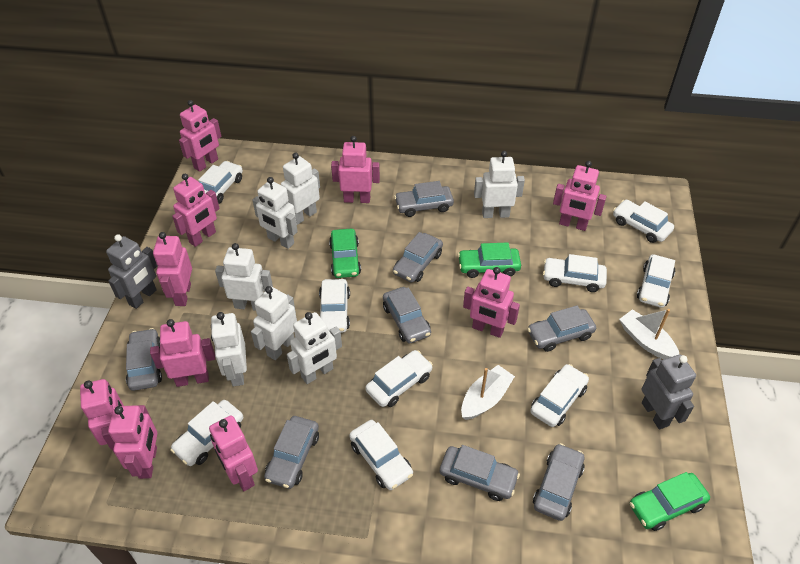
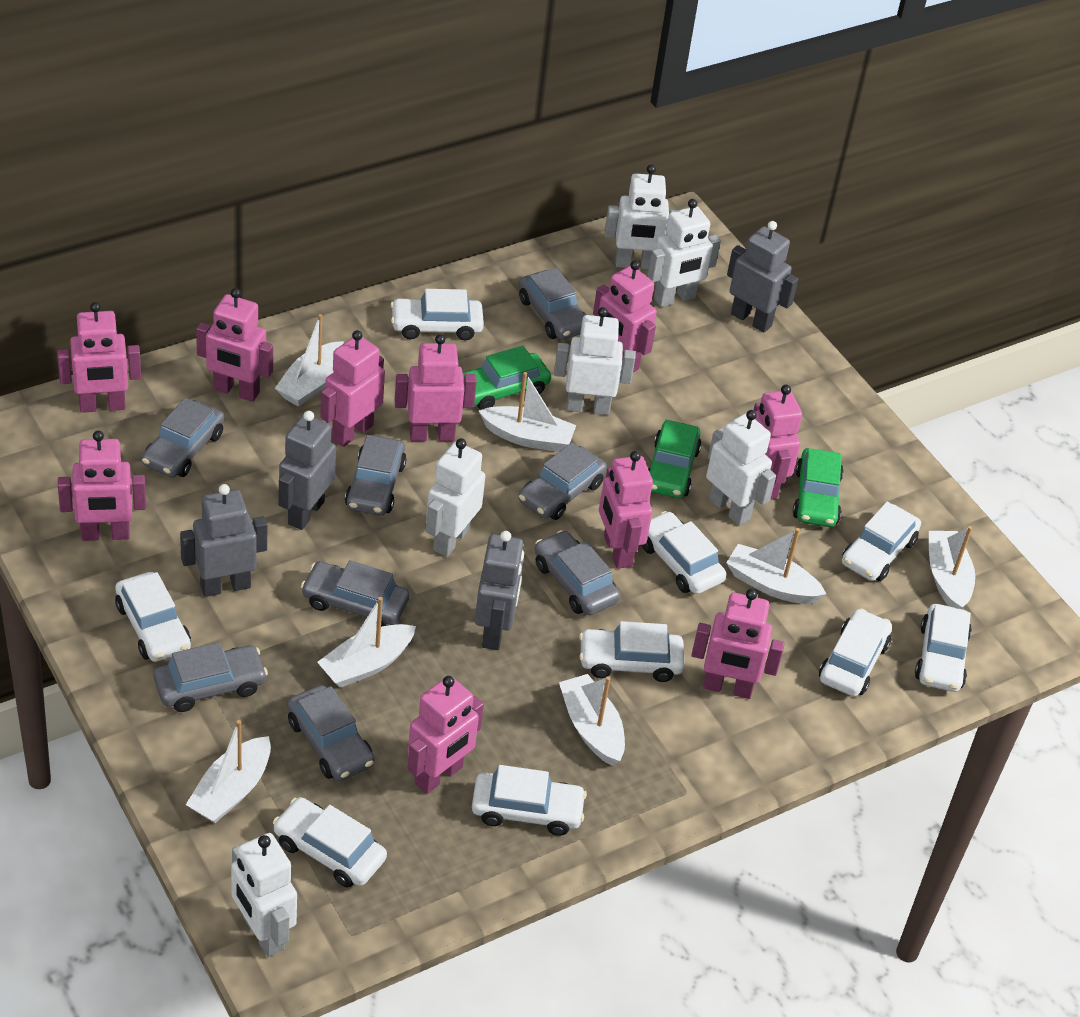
grey robot: [106,234,158,309] [642,354,696,429] = 2 -> [180,484,267,597] [278,411,336,530] [475,531,524,650] [727,221,798,333] = 4
white boat: [461,365,515,420] [619,309,679,360] = 2 -> [186,720,271,823] [275,314,344,406] [317,597,416,688] [479,372,576,452] [559,674,625,766] [726,528,826,604] [929,526,975,609] = 7
white robot: [211,312,247,386] [215,243,273,311] [251,286,297,360] [253,177,298,249] [281,153,320,225] [287,312,342,384] [474,151,525,218] = 7 -> [231,833,297,957] [426,439,485,557] [554,307,636,415] [605,164,677,269] [648,199,721,307] [706,410,776,526] = 6

